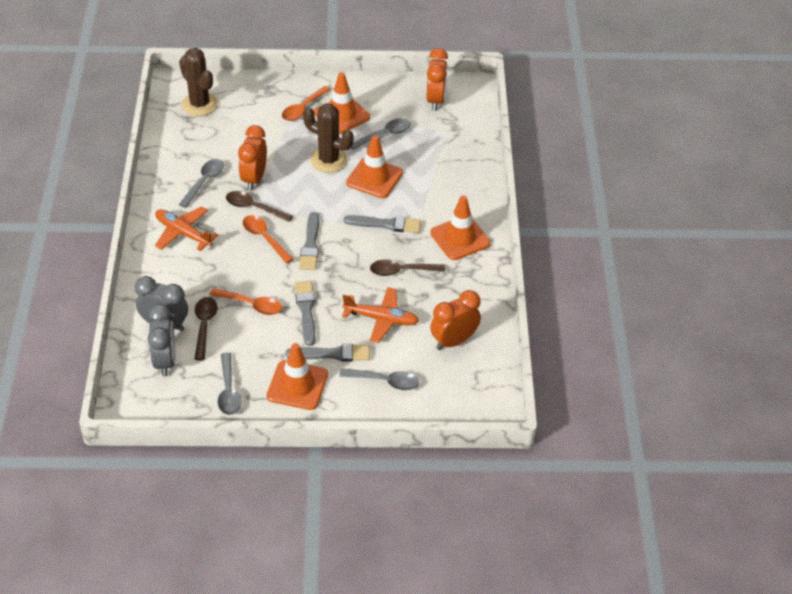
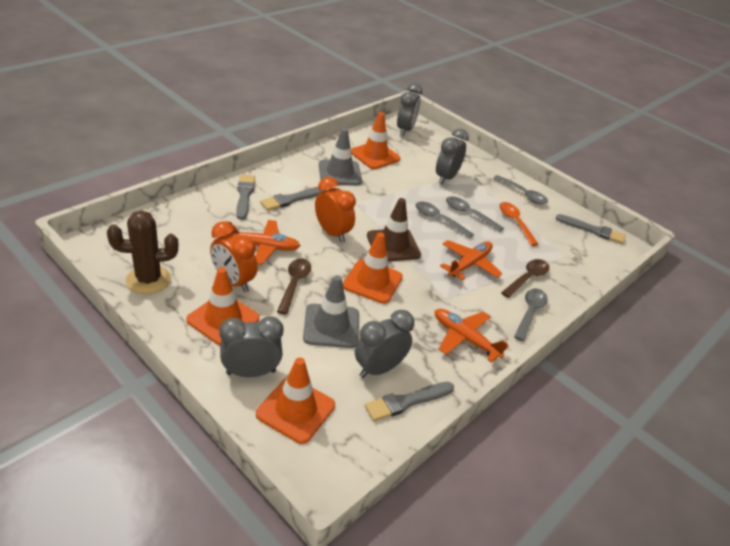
brown cactus: [179,48,218,116] [303,104,353,173] = 2 -> [107,211,178,294] = 1
brown spoon: [194,297,217,360] [226,191,293,222] [370,259,445,276] = 3 -> [277,258,311,315] [501,259,549,298] = 2
brown traffic cone: none = 0 -> [367,198,421,262] = 1
grey clock: [135,276,188,332] [147,304,175,376] = 2 -> [219,316,283,377] [355,310,414,378] [397,83,422,136] [436,129,469,184] = 4
grey traffic cone: none = 0 -> [303,275,359,348] [319,128,362,185] = 2
orange clock: [238,125,267,191] [427,48,448,111] [430,290,481,350] = 3 -> [210,221,258,292] [315,177,356,243] = 2
orange plane: [155,206,218,251] [342,287,419,343] = 2 -> [225,220,301,264] [435,309,509,363] [440,240,502,280] = 3
orange spoon: [210,288,282,315] [243,215,293,264] [282,86,331,121] = 3 -> [499,202,538,246] = 1

